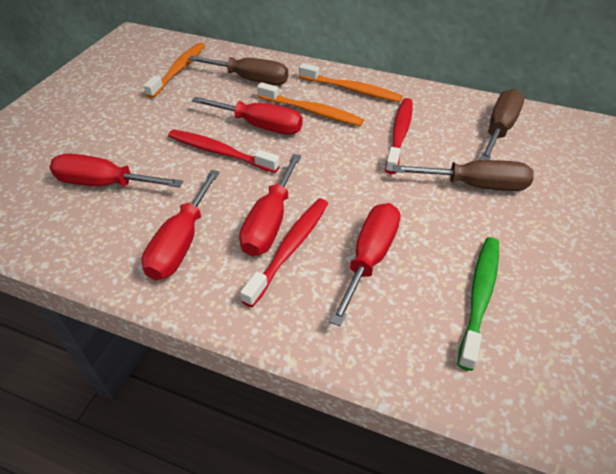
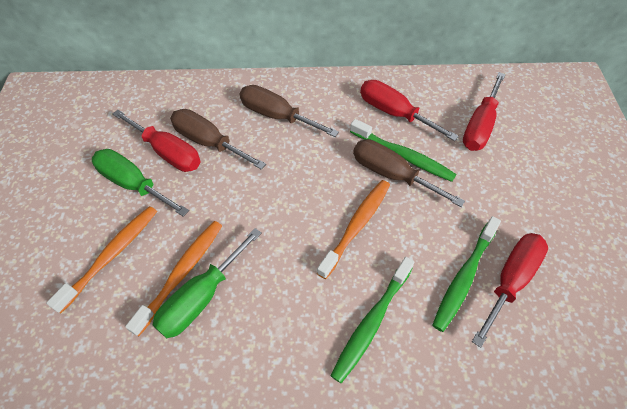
green screwdriver: none = 0 -> [92,149,189,217] [153,228,262,338] = 2
green toothbrush: [457,237,499,371] = 1 -> [331,257,414,383] [350,119,457,182] [432,216,501,332] = 3
red screwdriver: [49,154,183,188] [141,170,220,280] [192,97,303,135] [239,154,301,256] [330,203,401,326] = 5 -> [113,110,201,172] [360,80,459,141] [463,72,506,151] [472,233,548,348] = 4
red toothbrush: [168,130,280,173] [240,199,328,307] [385,98,412,174] = 3 -> none = 0

